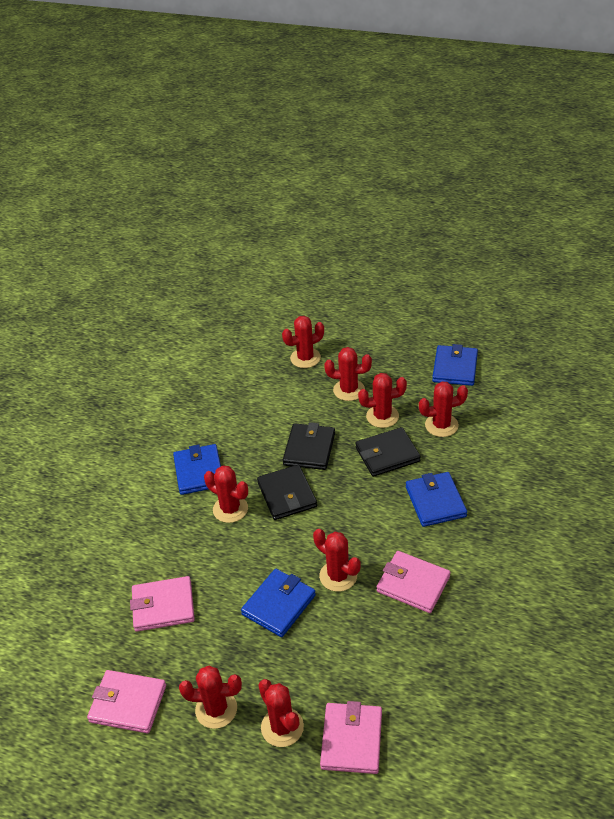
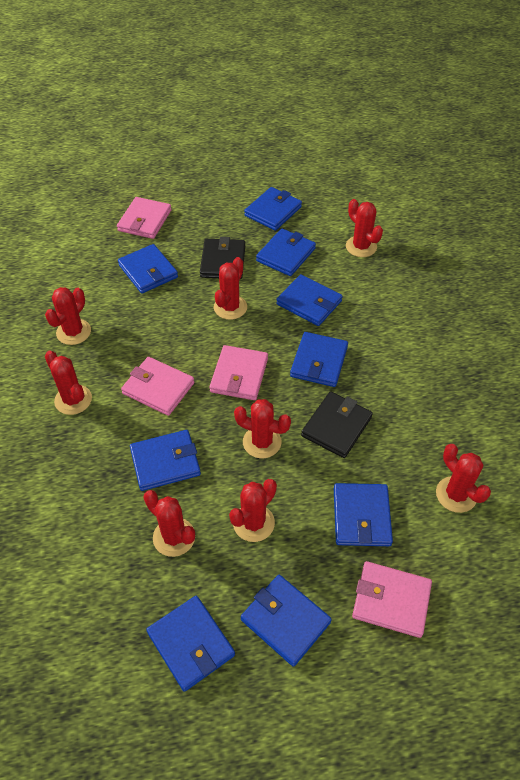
black wallet: [257,465,317,520] [283,422,335,470] [355,427,421,477] = 3 -> [200,237,245,279] [301,391,373,458] = 2
blue wallet: [173,444,221,495] [241,569,316,637] [406,472,467,527] [432,344,478,386] = 4 -> [118,244,178,293] [130,430,201,491] [146,596,235,692] [241,575,332,667] [244,187,302,231] [256,229,316,276] [276,274,343,326] [290,332,348,387] [334,483,393,546] = 9

